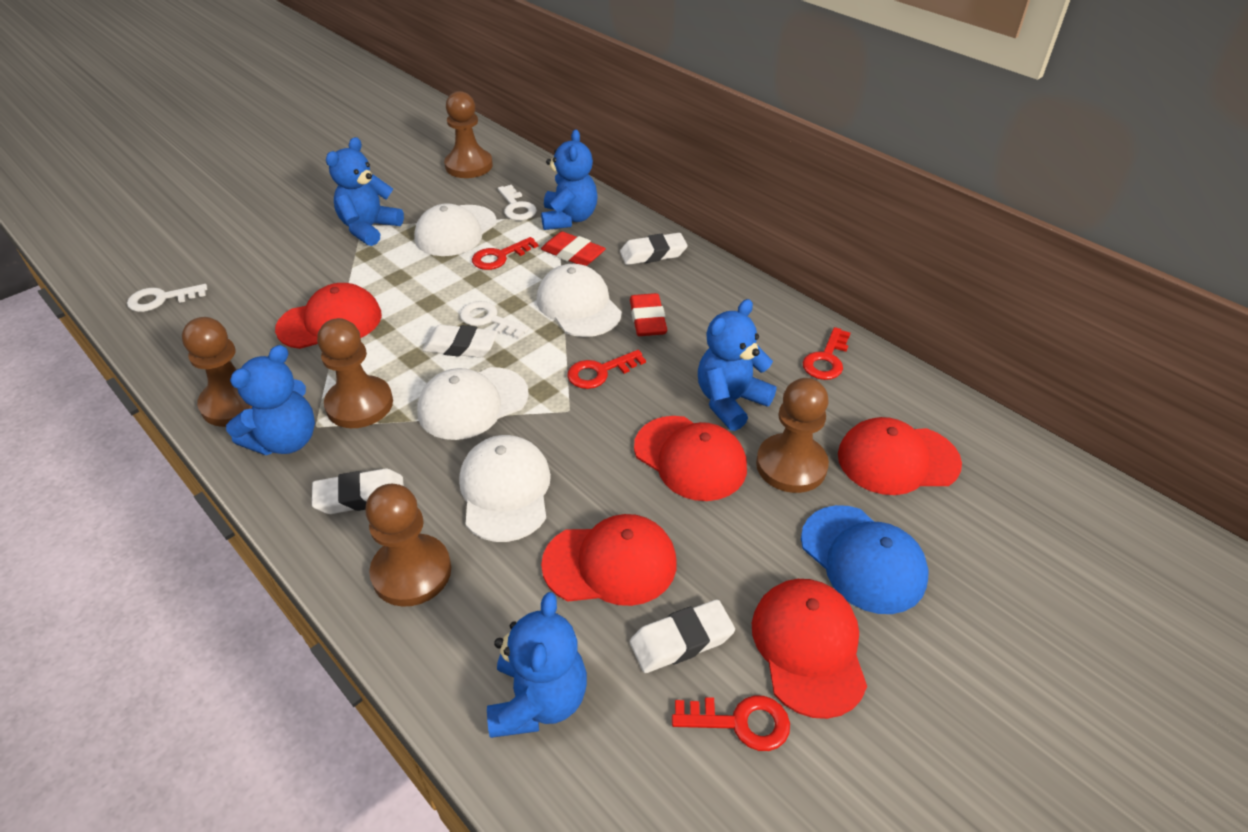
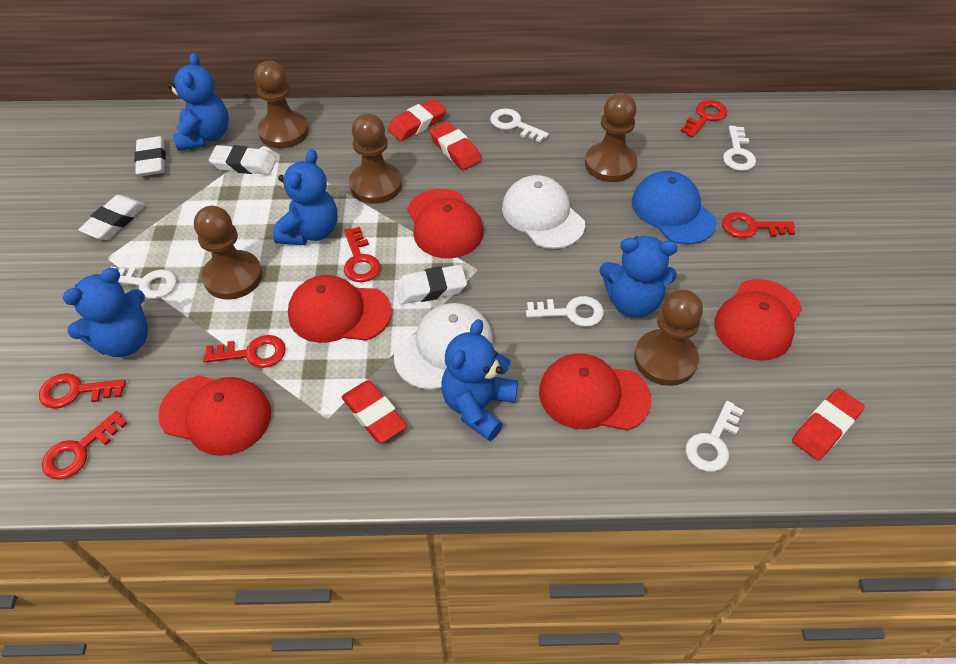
red eraser: [541,232,606,266] [630,293,667,336] = 2 -> [342,381,407,443] [388,99,446,141] [429,121,482,170] [792,388,865,460] = 4
red key: [472,237,538,270] [568,350,646,389] [672,695,790,751] [803,327,850,380] = 4 -> [39,373,126,409] [42,411,128,480] [203,335,286,368] [344,227,380,282] [681,100,727,138] [722,212,795,238] = 6
white cap: [414,203,497,256] [417,367,529,440] [459,435,551,542] [537,264,622,337] = 4 -> [394,303,493,390] [502,175,585,249] = 2
white key: [127,284,207,312] [460,301,529,339] [498,185,537,220] = 3 -> [110,267,177,299] [490,108,549,142] [526,296,604,327] [686,401,744,472] [723,126,756,171] = 5

